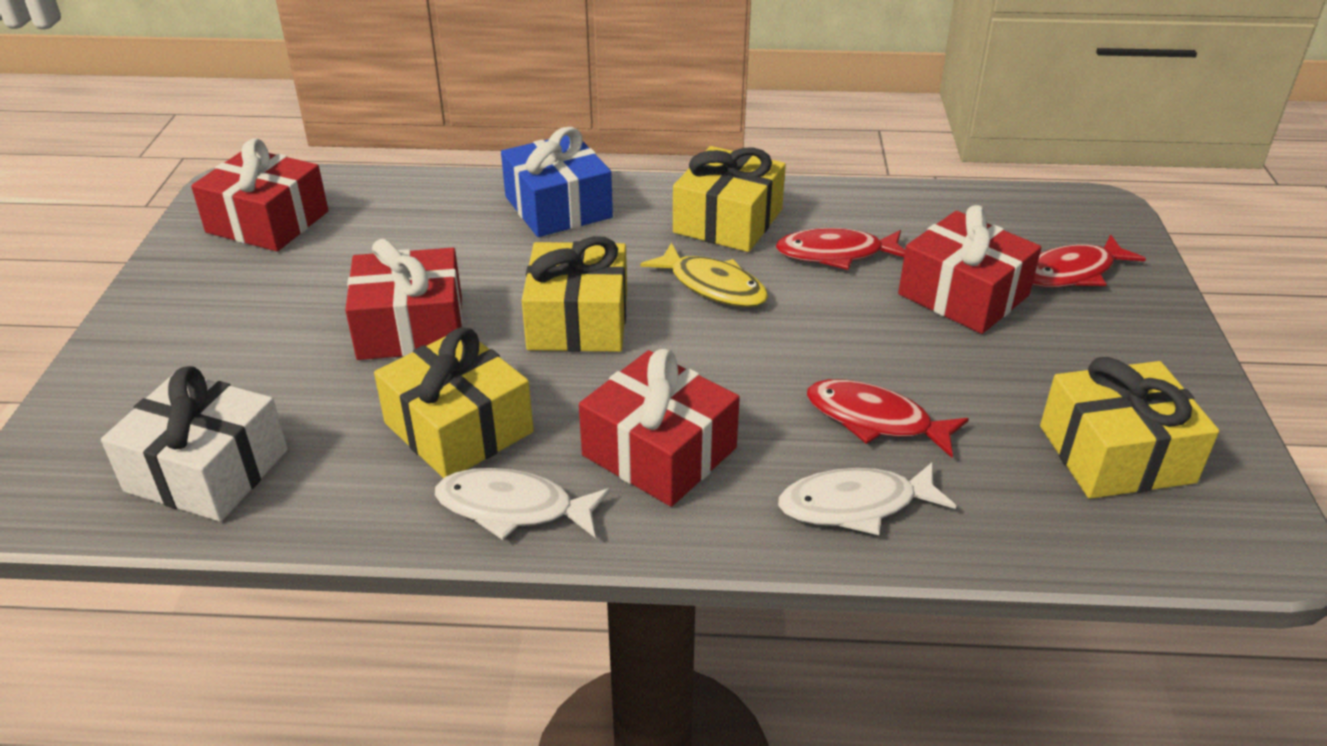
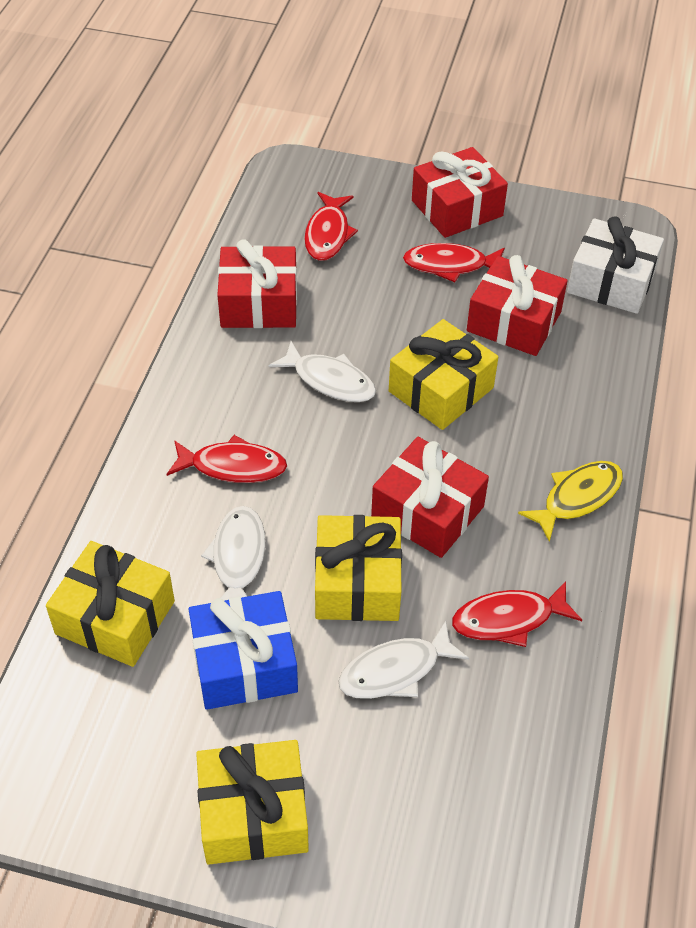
red fish: [776,228,905,270] [807,379,969,458] [1032,234,1146,287] = 3 -> [166,435,287,483] [304,192,358,261] [403,243,505,282] [452,581,582,647] = 4
white fish: [435,468,610,540] [778,462,956,535] = 2 -> [201,506,265,601] [269,341,376,402] [339,621,469,699] = 3

